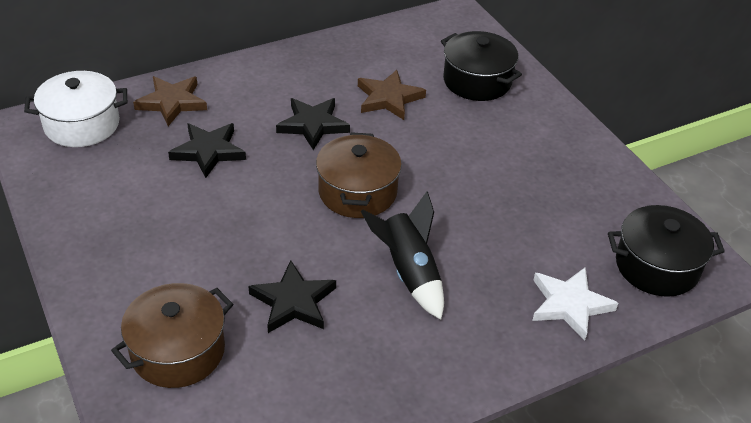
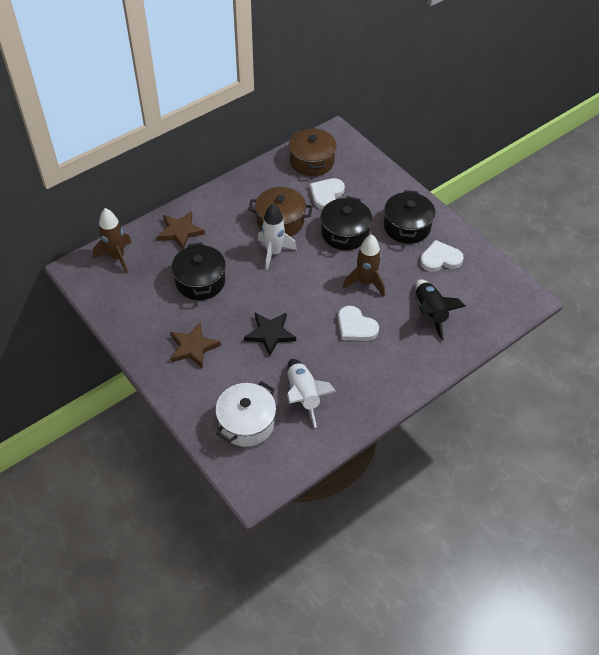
black pot: [441,31,522,101] [608,205,725,297] = 2 -> [172,242,226,300] [321,196,372,250] [384,190,435,244] = 3
black star: [168,123,246,178] [248,260,336,333] [276,98,350,150] = 3 -> [244,313,296,356] = 1
brown rocket: none = 0 -> [93,208,132,273] [343,234,385,297] = 2
white heart: none = 0 -> [309,178,345,210] [338,306,379,341] [420,240,464,272] = 3
white rocket: none = 0 -> [258,204,297,270] [287,359,336,428] = 2
white star: [532,267,618,341] = 1 -> none = 0

